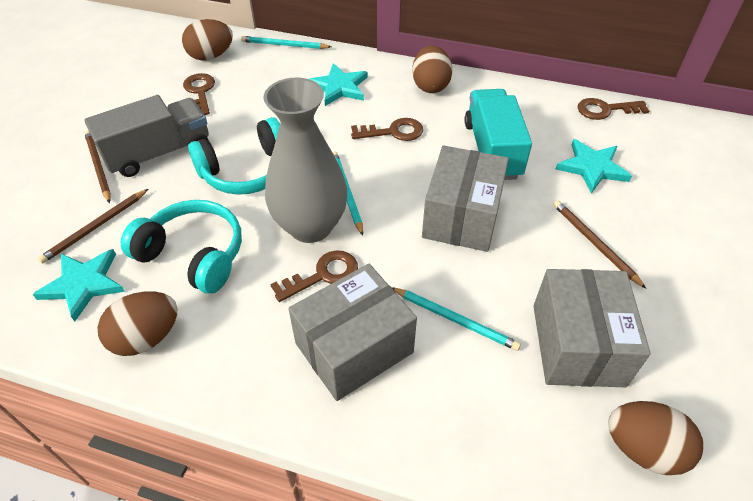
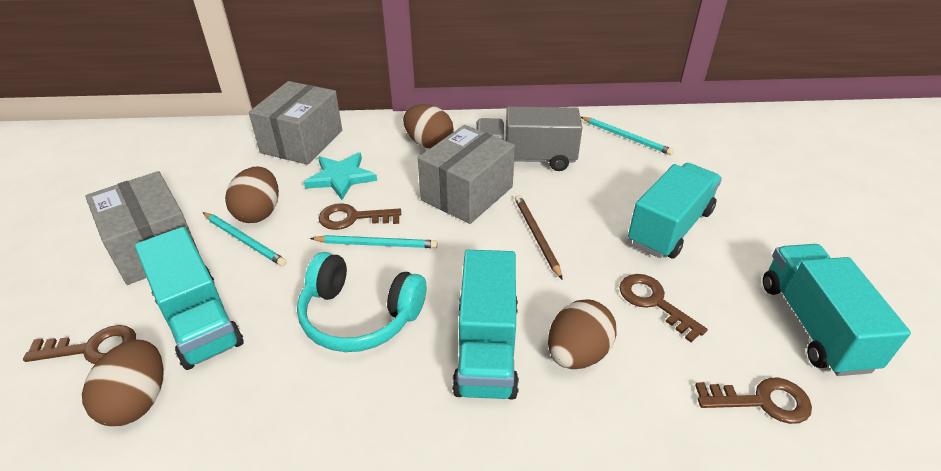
brown pencil: [38,189,148,264] [84,131,111,203] [553,201,646,289] = 3 -> [515,195,563,280] = 1
grey vase: [264,78,347,243] = 1 -> none = 0
turquoise headphones: [121,200,242,294] [188,117,280,195] = 2 -> [297,252,426,352] = 1
turquoise star: [33,249,125,322] [309,63,368,106] [556,139,632,193] = 3 -> [304,152,377,200] = 1
turquoise truck: [464,89,532,180] = 1 -> [135,227,244,370] [452,250,519,399] [628,163,722,259] [763,244,911,376] = 4

